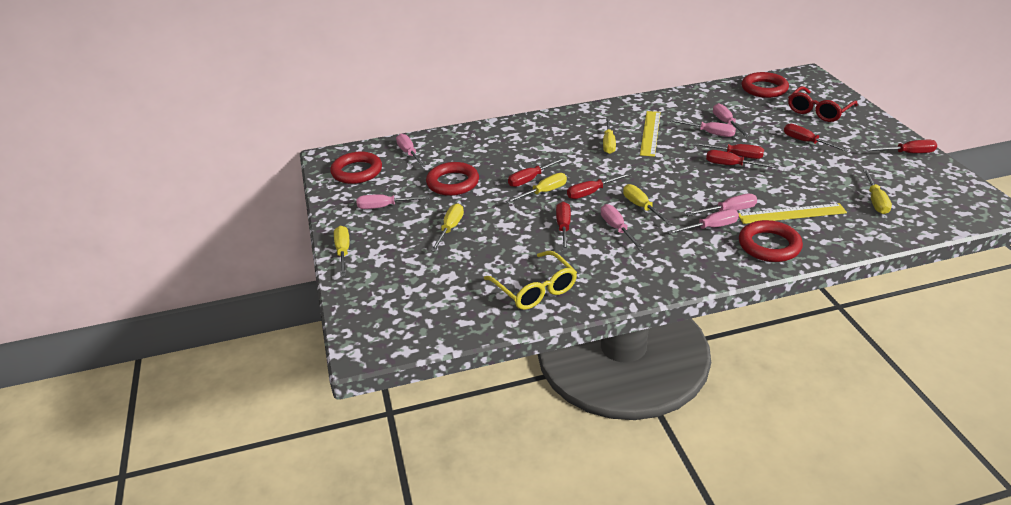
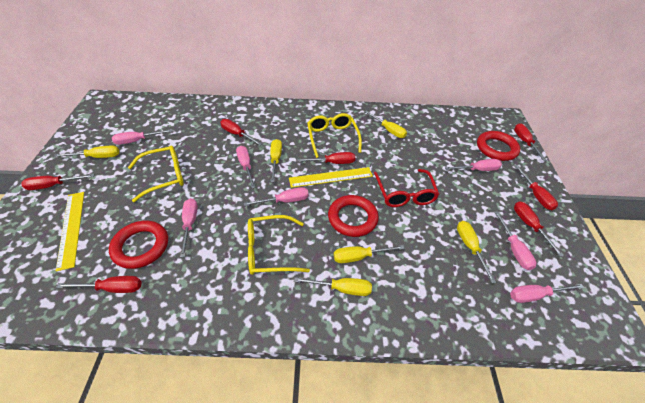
red ring: [330,151,382,184] [426,162,479,196] [739,220,803,262] [742,72,789,98] = 4 -> [109,221,168,269] [328,195,379,237] [477,131,520,161] = 3
yellow glasses: [484,251,577,310] = 1 -> [128,145,184,202] [248,215,310,275] [307,113,362,158] = 3

